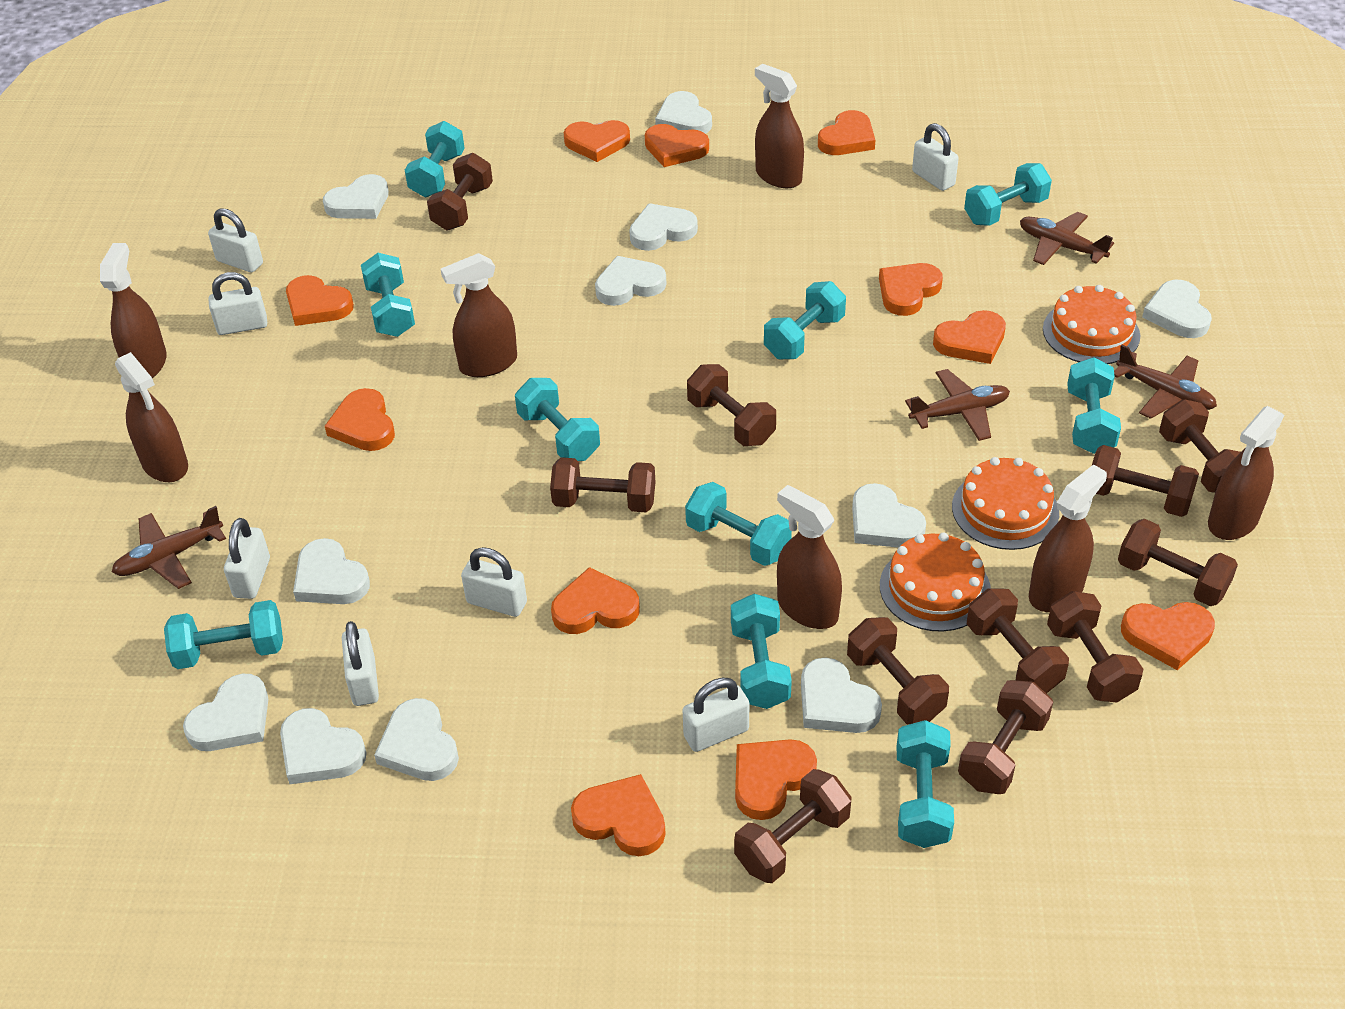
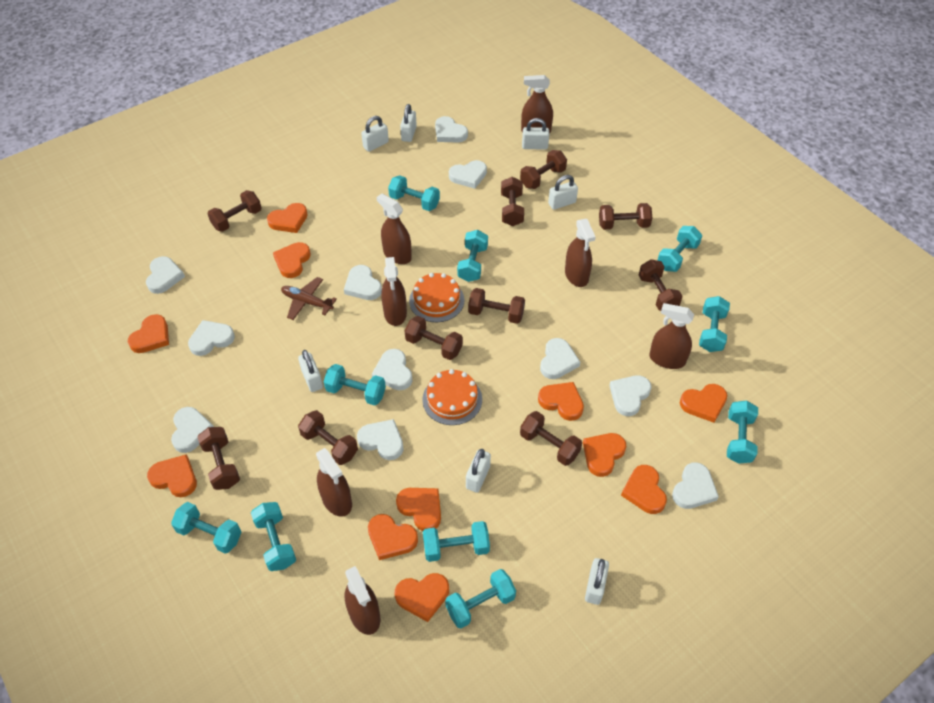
brown dumbbell: [427,153,493,231] [550,457,655,512] [687,364,776,446] [734,769,852,883] [847,617,949,724] [958,680,1053,794] [967,589,1069,694] [1047,591,1143,702] [1092,445,1199,517] [1118,519,1238,606] [1159,399,1241,493] = 11 -> [197,427,240,490] [207,190,262,232] [298,410,358,465] [405,316,463,360] [468,288,525,324] [501,177,524,226] [520,150,567,189] [520,411,582,466] [599,203,652,230] [639,259,683,311] = 10
brown plane: [112,506,226,589] [905,369,1010,441] [1020,212,1114,265] [1114,345,1217,419] = 4 -> [281,277,337,320] = 1
orange cake: [880,533,991,632] [952,457,1059,550] [1043,285,1140,364] = 3 -> [409,273,464,322] [422,369,482,425] = 2

